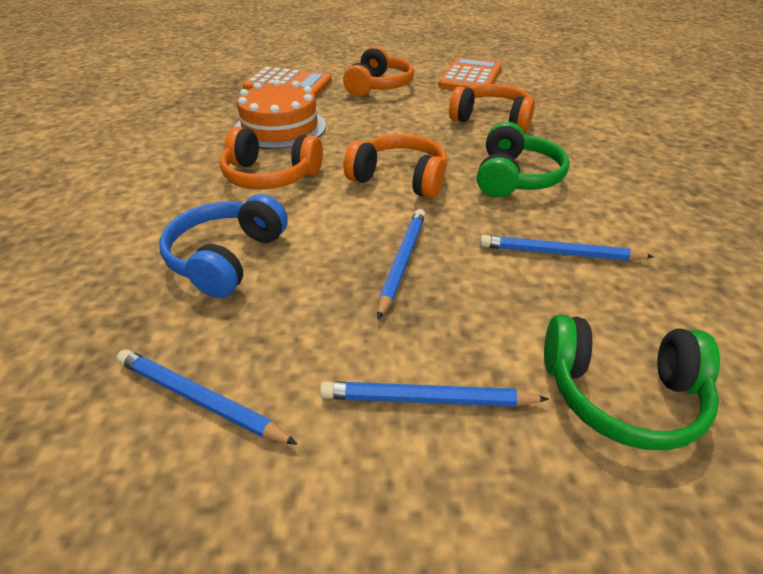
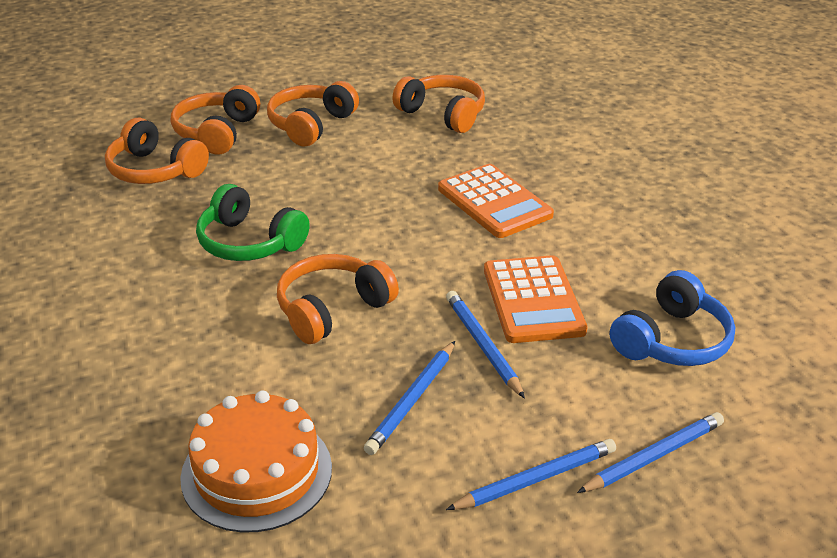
green headphones: [477,122,570,198] [544,314,720,450] = 2 -> [196,184,310,261] = 1
orange headphones: [220,127,323,190] [343,46,414,96] [344,134,447,199] [449,84,535,133] = 4 -> [105,118,209,184] [171,85,260,155] [267,81,359,147] [277,254,399,344] [392,75,485,133] = 5

